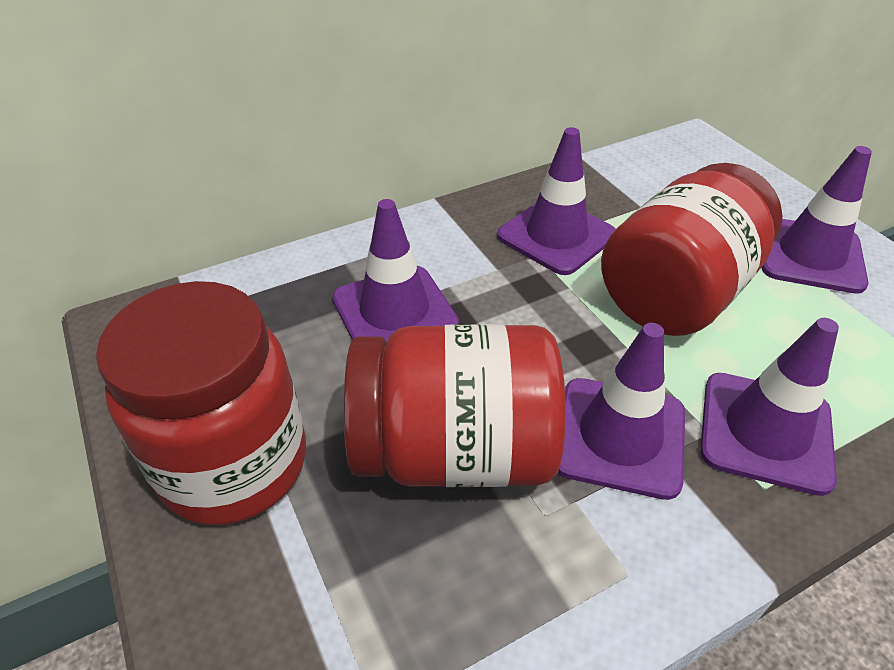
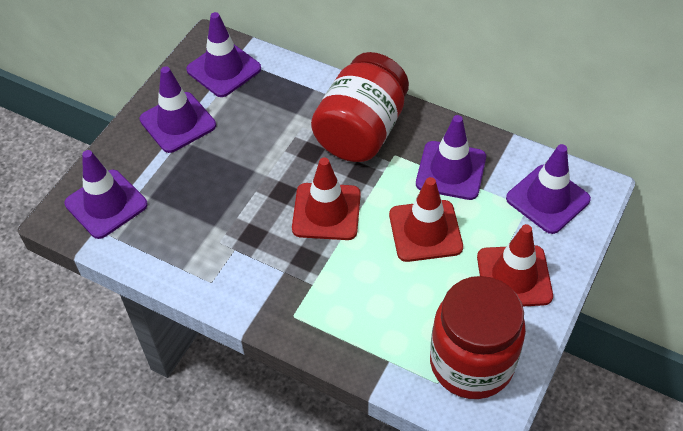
red jar: [96,281,306,525] [344,324,566,487] [601,163,783,336] = 3 -> [311,52,409,162] [430,276,526,399] = 2
red traffic cone: none = 0 -> [292,158,361,240] [389,177,463,262] [477,224,553,306] = 3

